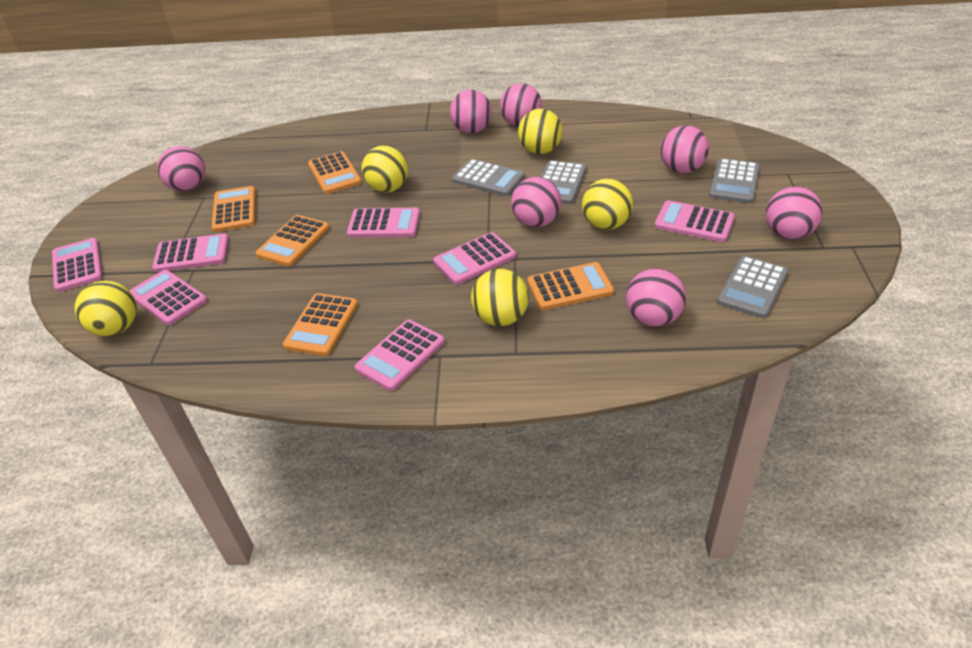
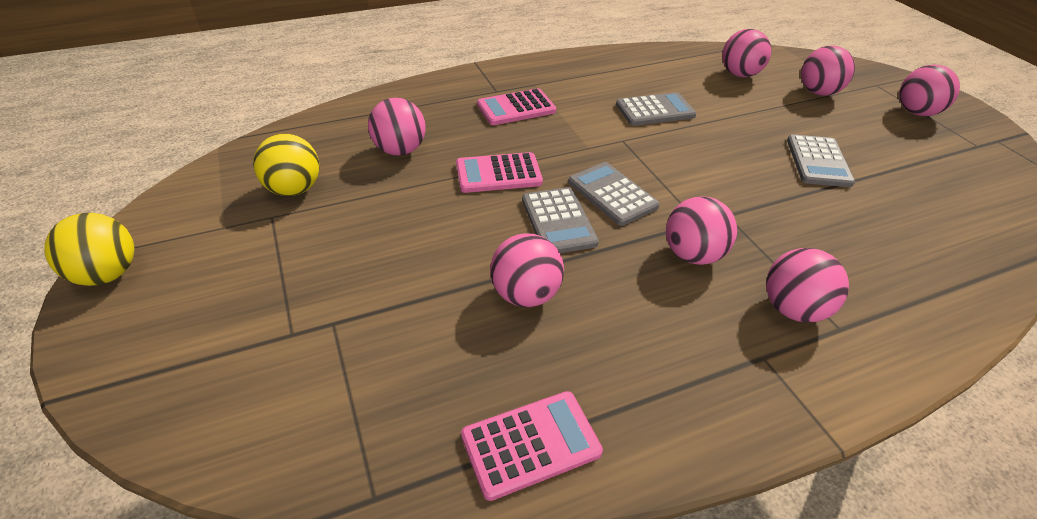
orange calculator: [212,186,256,232] [256,215,330,267] [283,293,358,356] [308,151,362,194] [527,262,614,310] = 5 -> none = 0
pink calculator: [52,238,103,292] [129,270,207,325] [152,233,229,272] [347,208,420,238] [355,320,445,391] [433,232,516,285] [654,200,735,242] = 7 -> [456,152,543,193] [461,391,603,501] [477,88,556,125] = 3
yellow ball: [75,281,137,336] [362,145,408,193] [471,269,529,326] [518,109,563,154] [582,178,633,230] = 5 -> [44,213,134,286] [253,134,320,196] = 2

